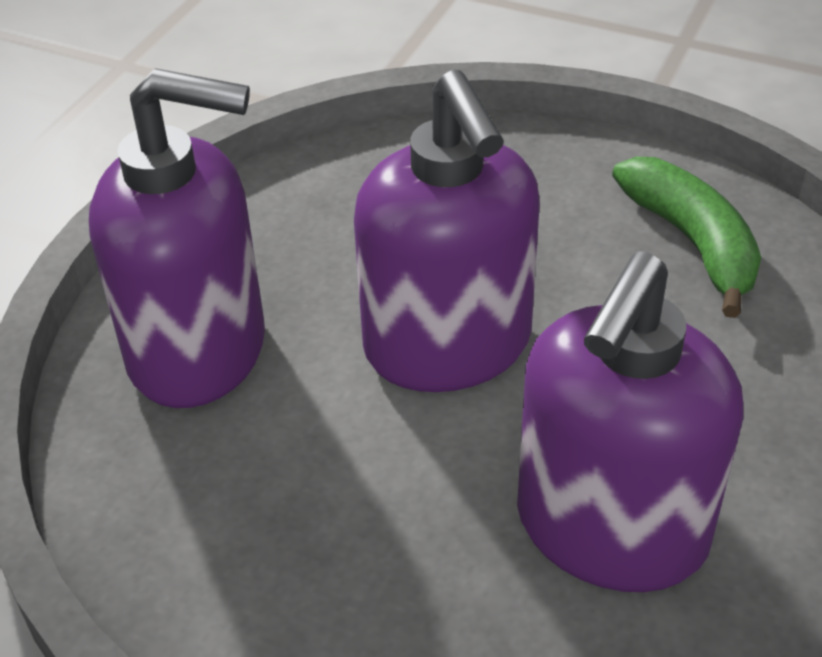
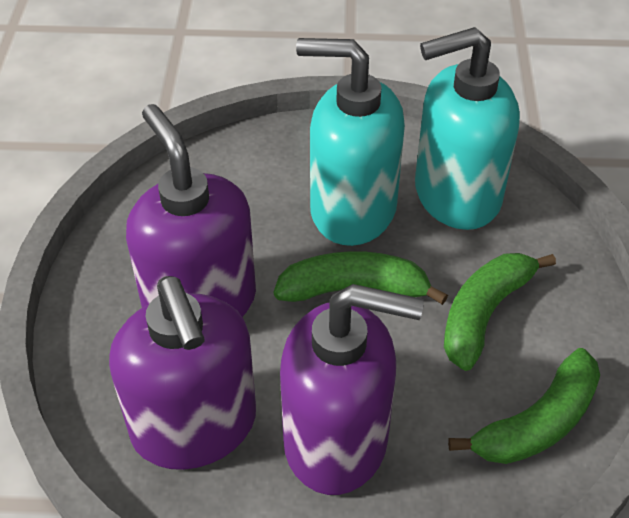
green banana: [612,157,761,318] = 1 -> [274,251,448,305] [444,253,556,371] [448,348,600,464] = 3
turquoise soap dispenser: none = 0 -> [296,38,405,246] [415,27,520,230] = 2

